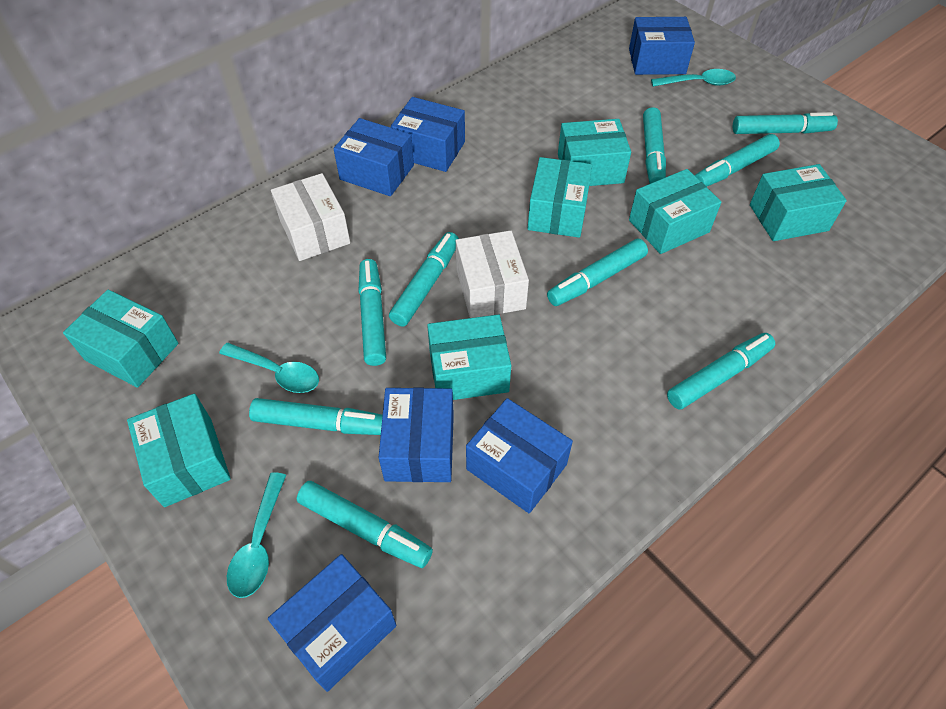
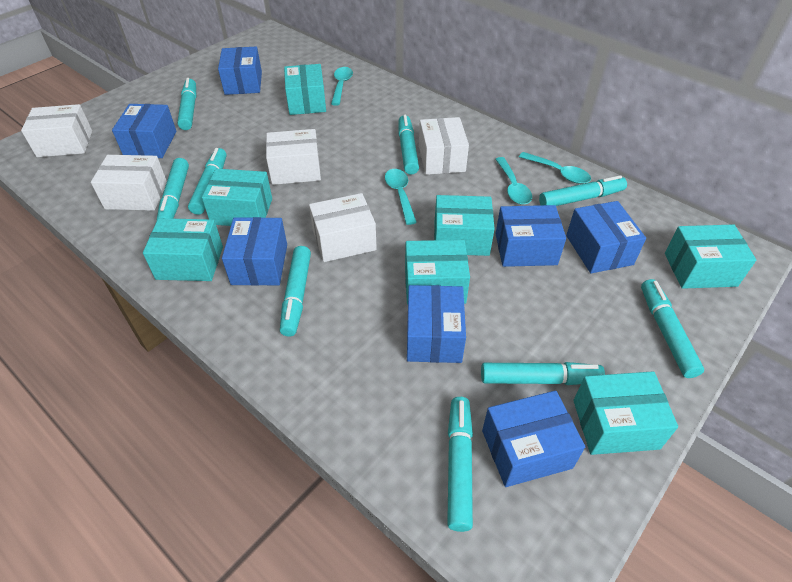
blue box: [268,554,397,692] [334,118,414,196] [379,387,454,482] [391,97,465,172] [466,398,573,513] [629,17,695,75] = 6 -> [112,104,176,158] [218,47,262,95] [222,217,287,286] [407,285,466,363] [482,391,585,487] [495,205,566,267] [566,201,646,273] = 7
turquoise spoon: [219,343,319,393] [227,472,286,598] [651,69,736,87] = 3 -> [331,67,353,106] [385,169,417,225] [495,157,532,205] [519,152,591,184] = 4
white box: [271,173,350,261] [456,230,529,318] = 2 -> [21,104,92,157] [91,155,167,211] [266,129,321,185] [309,193,377,262] [419,117,469,175] = 5

